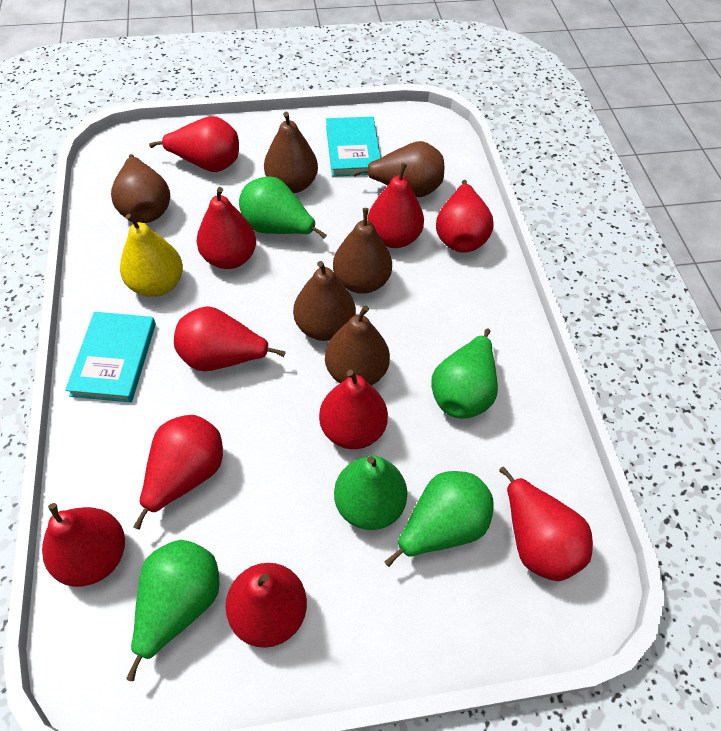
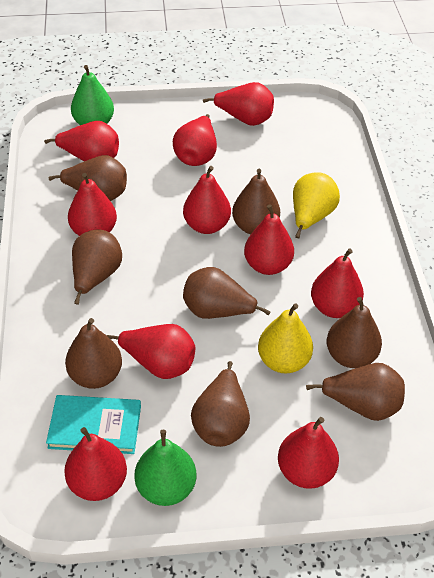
brown pear: [111,154,170,223] [264,111,318,193] [293,261,356,341] [325,306,390,385] [333,208,392,294] [353,141,444,197] = 6 -> [48,155,127,201] [65,318,122,389] [72,229,122,305] [183,267,271,319] [191,361,250,447] [232,169,280,234] [306,363,405,421] [327,297,382,368] = 8
green pear: [126,540,220,681] [239,177,327,239] [334,456,407,530] [384,471,494,567] [431,329,498,419] = 5 -> [71,65,114,125] [134,430,196,506] = 2
turquoise book: [65,312,156,402] [326,117,381,177] = 2 -> [46,395,141,454] = 1
yellow pear: [120,214,183,297] = 1 -> [258,303,313,373] [293,172,340,238] = 2

